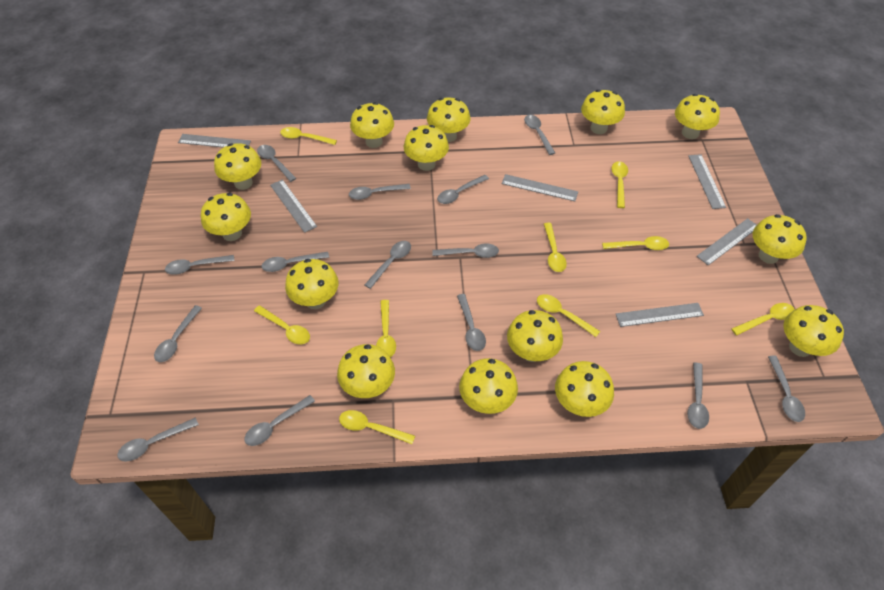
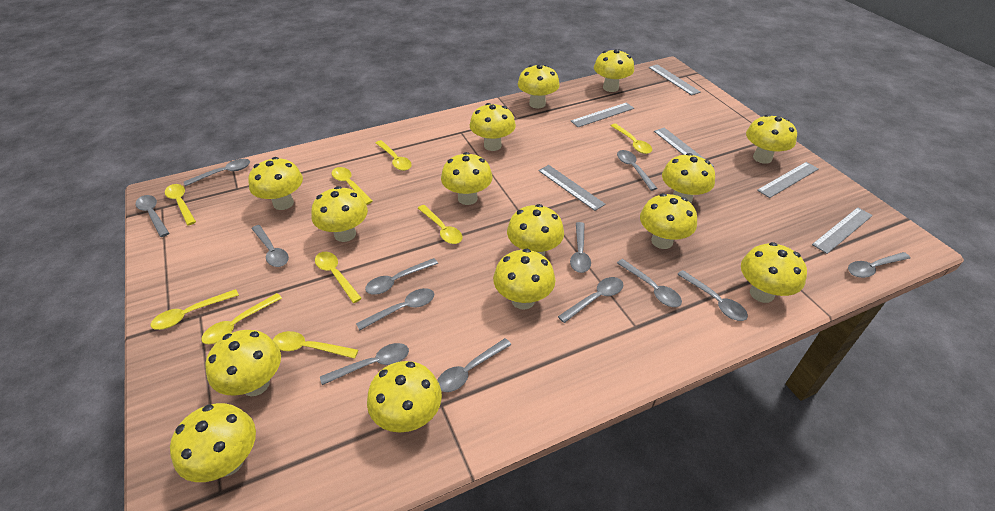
grey spoon: [117,417,199,462] [154,305,202,362] [165,255,235,275] [244,395,315,446] [257,145,296,182] [262,252,329,272] [349,184,411,200] [364,241,411,289] [432,243,499,258] [437,175,489,204] [457,294,486,351] [524,115,555,155] [687,363,709,429] [768,356,805,422] = 14 -> [136,195,169,237] [184,159,250,186] [252,225,289,267] [320,343,409,385] [356,288,434,330] [365,258,438,295] [437,338,511,392] [558,277,623,323] [570,222,591,273] [617,150,657,191] [617,259,682,307] [677,270,748,321] [848,252,910,278] = 13
yellow mushroom: [201,193,251,241] [214,143,261,190] [285,259,339,309] [337,344,395,398] [350,102,394,148] [404,125,449,171] [427,98,471,142] [459,358,518,414] [507,310,563,362] [555,361,614,417] [581,89,625,134] [675,94,720,139] [753,214,807,264] [783,305,844,357] = 14 -> [170,403,256,482] [205,330,281,396] [248,157,303,210] [311,186,368,242] [367,361,442,433] [441,152,493,205] [470,103,516,151] [493,249,555,310] [507,204,564,256] [518,65,560,108] [594,49,634,92] [640,193,697,249] [662,153,715,203] [741,242,807,303] [746,114,797,164] = 15

